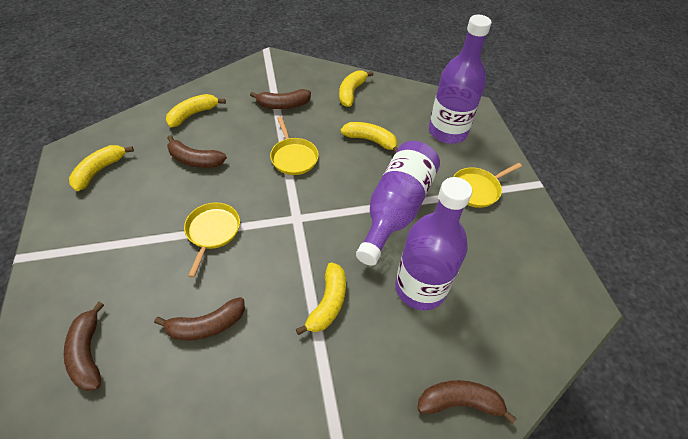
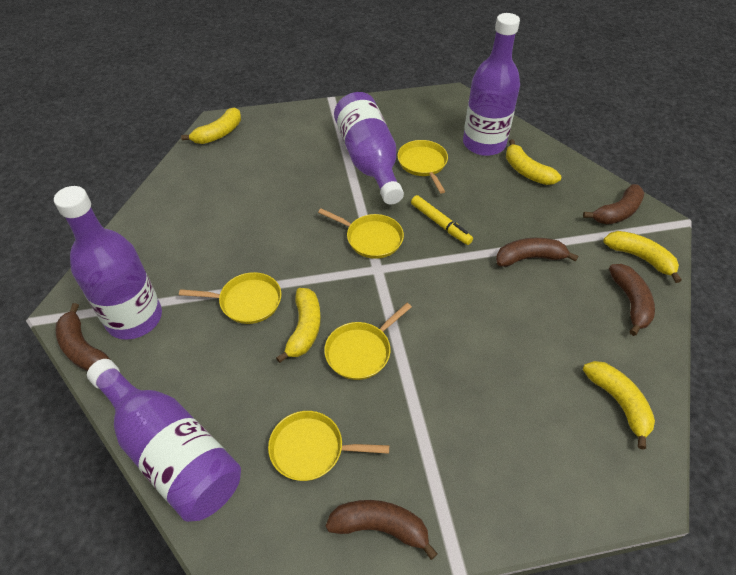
purple bottle: [356,141,440,266] [395,177,472,310] [429,15,491,144] = 3 -> [54,186,162,340] [87,359,241,522] [334,92,404,205] [463,13,520,156] = 4
yellow marker: none = 0 -> [411,195,473,245] = 1
yellow pan: [184,202,240,278] [270,117,319,175] [453,163,522,208] = 3 -> [179,272,281,324] [268,411,389,481] [318,208,404,259] [324,303,412,380] [397,140,448,193] = 5

